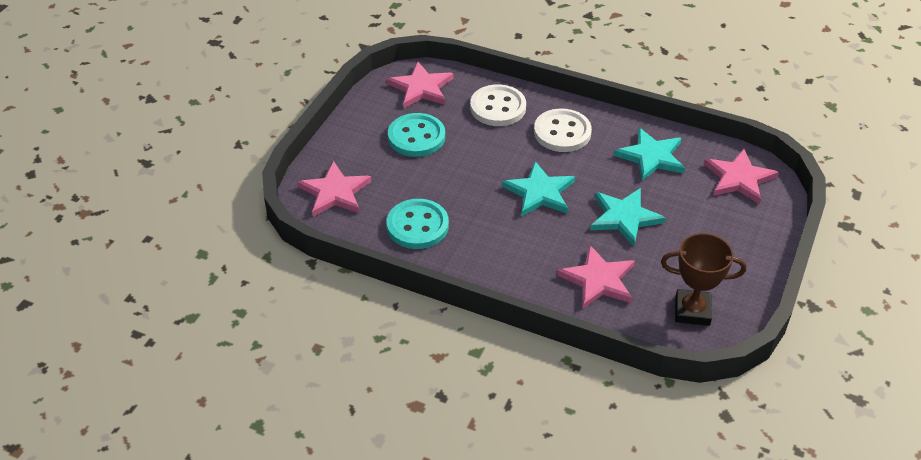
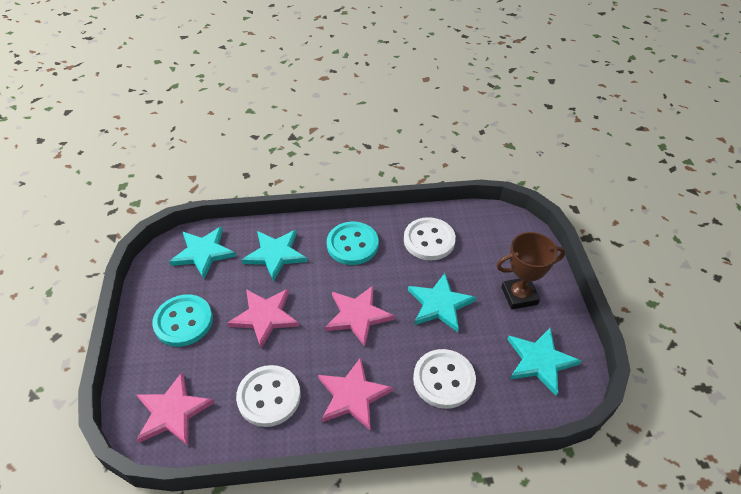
turquoise star: [502,161,575,217] [590,188,666,246] [614,128,685,181] = 3 -> [169,226,236,279] [242,230,307,282] [408,273,476,332] [507,328,581,396] = 4
white button: [470,84,526,126] [534,108,592,152] = 2 -> [236,365,301,427] [404,217,456,260] [413,349,476,409] = 3

